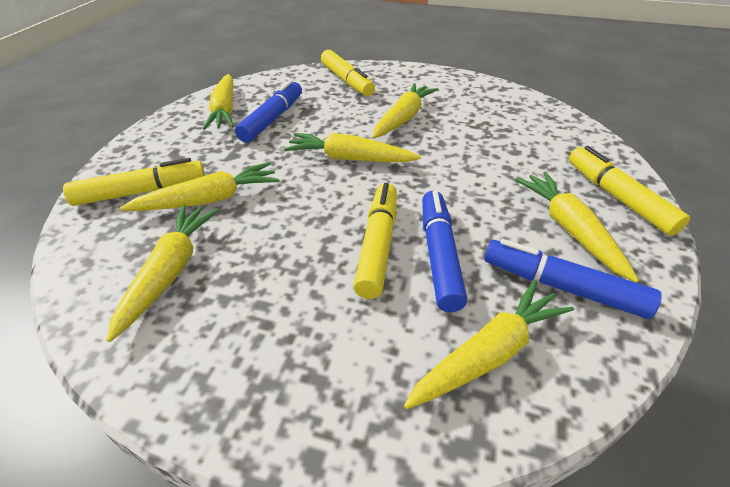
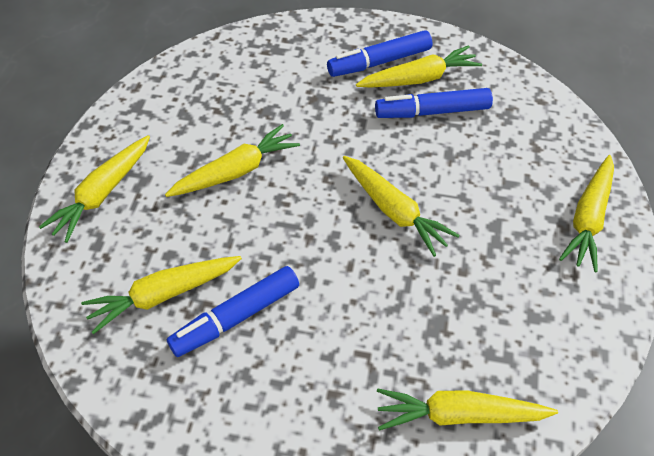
yellow marker: [63,158,205,206] [321,50,375,96] [353,183,397,299] [569,146,690,236] = 4 -> none = 0

